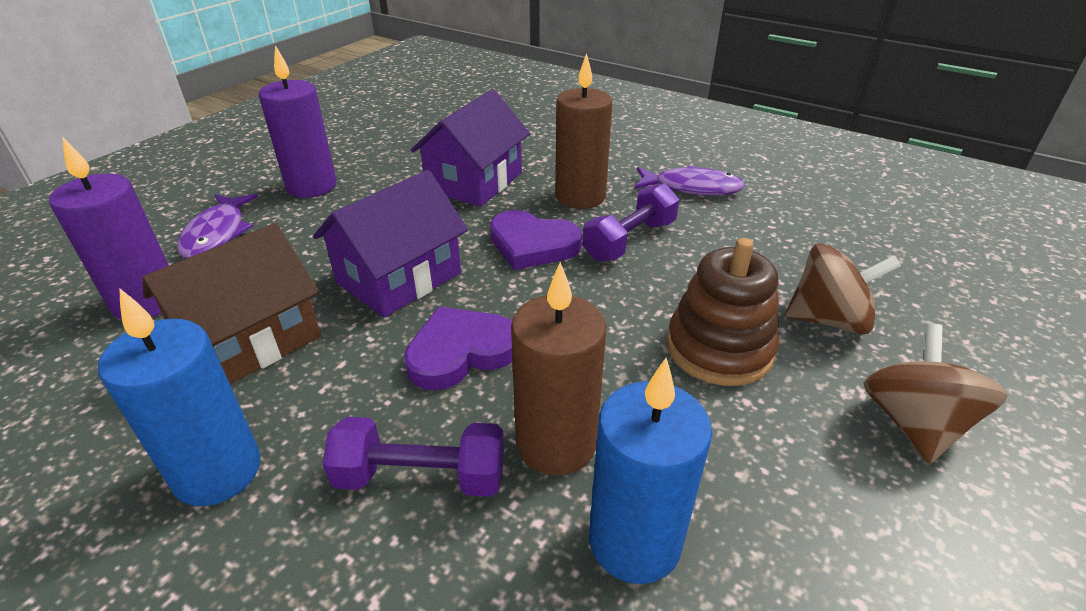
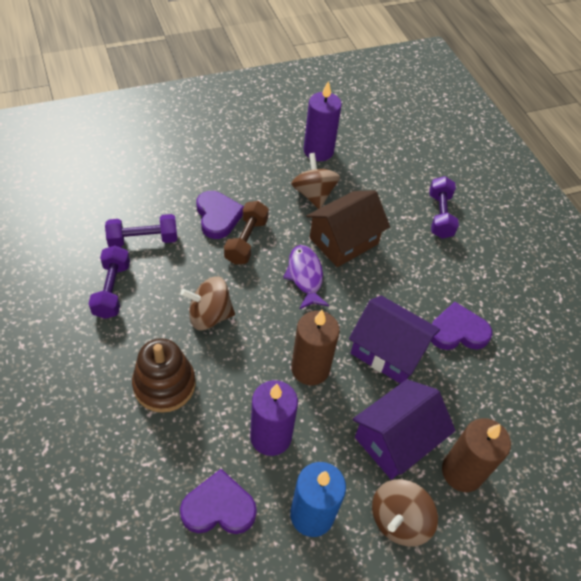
blue candle: [98,288,261,506] [589,358,712,584] = 2 -> [290,462,346,537] = 1
brown dumbbell: none = 0 -> [224,201,269,265] = 1
brown spinning top: [785,243,901,335] [864,324,1007,464] = 2 -> [180,276,235,330] [291,153,340,209] [372,479,438,547] = 3
purple dumbbell: [322,417,504,497] [582,183,679,262] = 2 -> [88,245,130,319] [105,214,178,247] [429,176,459,239] = 3
purple fish: [177,194,258,259] [634,165,745,196] = 2 -> [283,245,329,310] = 1
purple heart: [404,306,513,390] [490,210,582,270] = 2 -> [180,469,257,534] [196,191,244,239] [431,302,492,350] = 3

